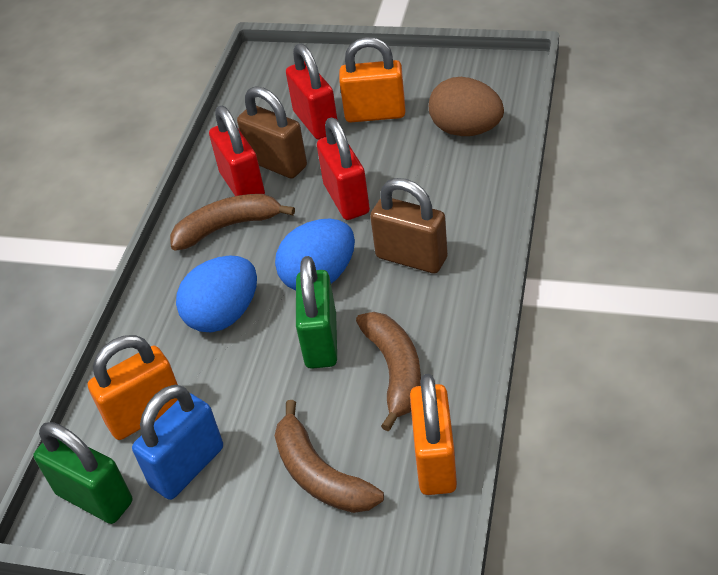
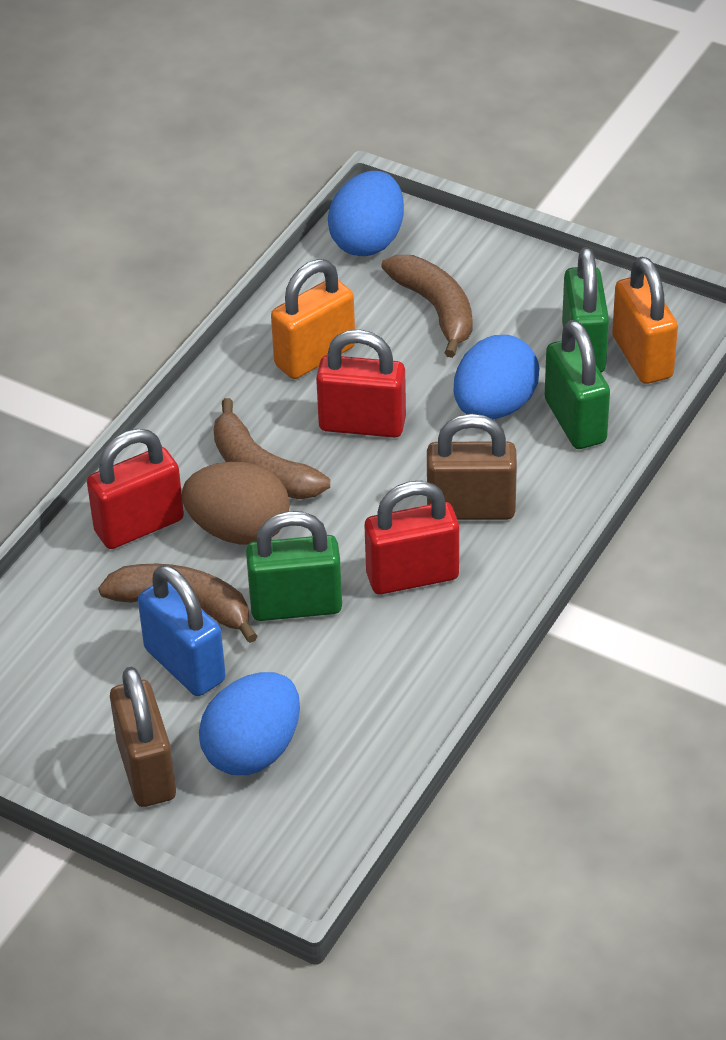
blue egg: [176,255,257,332] [275,218,355,291] = 2 -> [199,672,300,775] [328,171,404,256] [453,335,539,420] = 3
green padlock: [33,422,132,524] [296,256,337,369] = 2 -> [246,511,342,621] [545,320,610,449] [562,247,609,372] = 3
orange padlock: [88,335,178,440] [339,37,406,122] [410,374,457,495] = 3 -> [271,259,355,379] [612,257,678,384] = 2

